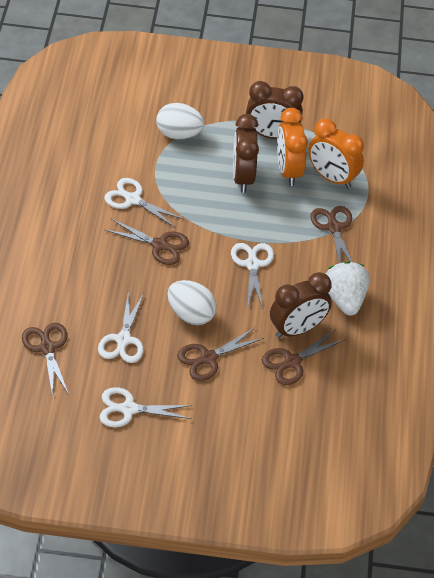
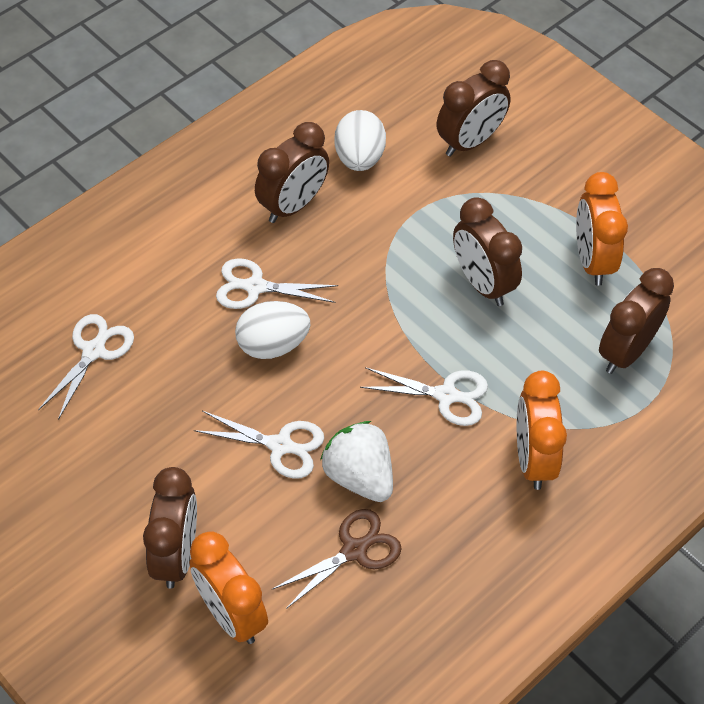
brown clock: [233,114,259,193] [246,81,303,139] [270,272,332,338] = 3 -> [143,467,197,589] [255,122,329,223] [437,60,511,157] [453,197,522,306] [599,268,674,374] = 5
brown scissors: [22,323,69,398] [105,219,189,265] [177,327,264,381] [262,329,346,385] [310,206,352,263] = 5 -> [271,509,402,609] = 1
orange clock: [277,108,308,186] [308,119,364,189] = 2 -> [190,531,268,644] [517,371,567,490] [576,172,628,286] = 3

